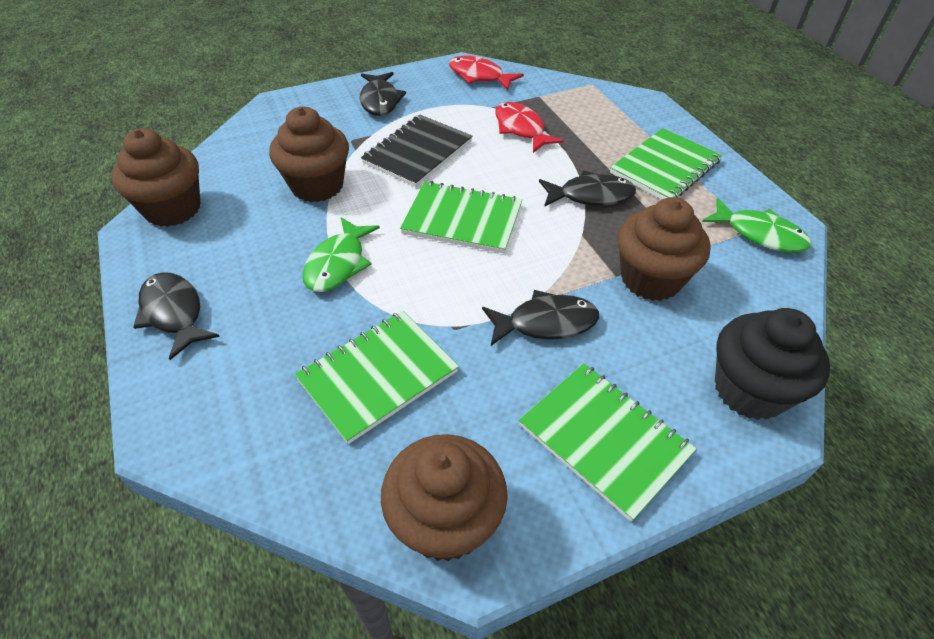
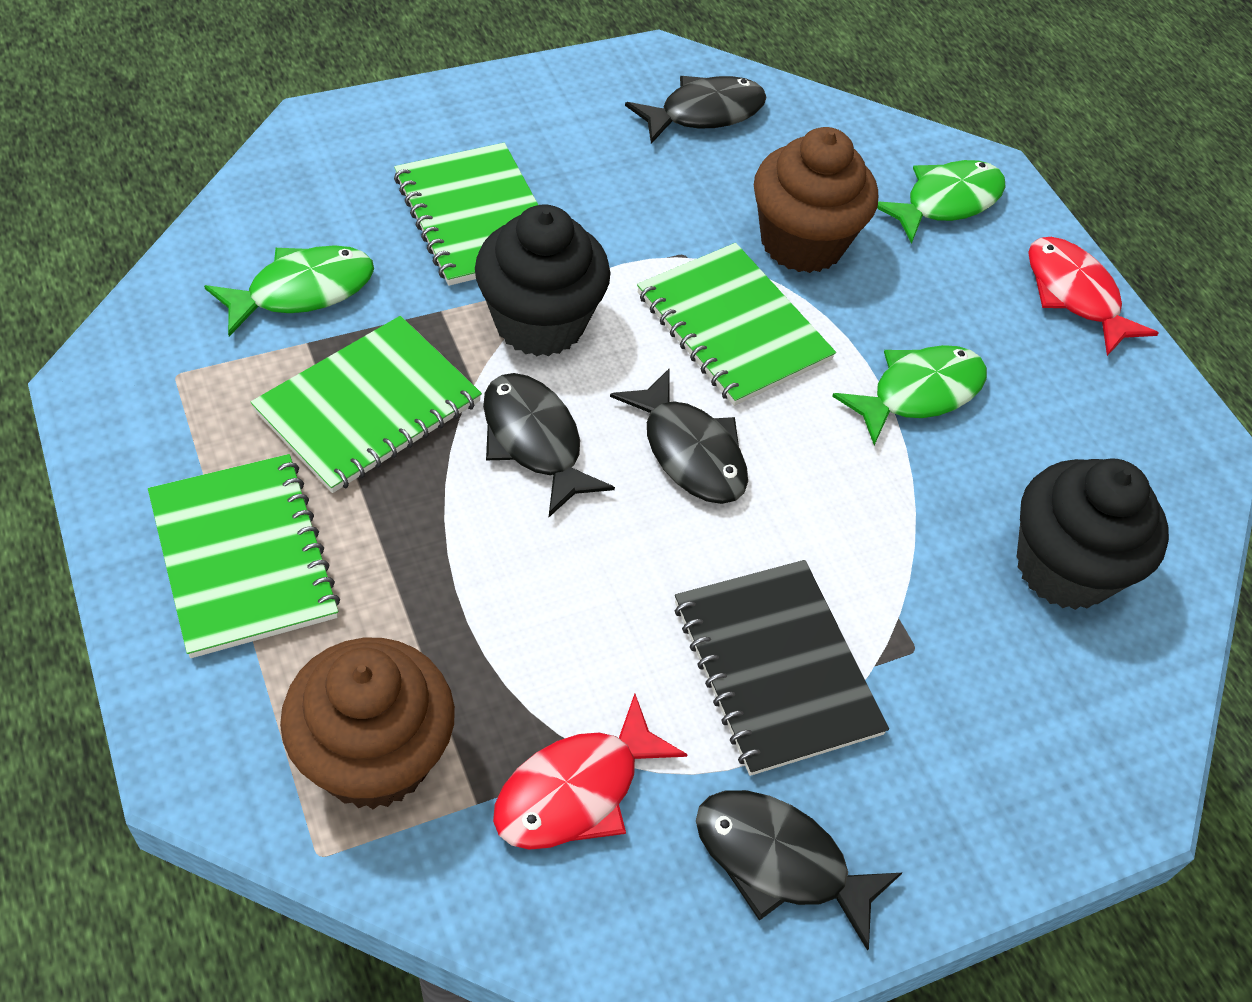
black cupcake: [715,308,830,420] = 1 -> [475,204,610,356] [1017,458,1169,610] = 2
brown cupcake: [111,128,200,227] [269,107,349,202] [381,434,508,562] [617,197,711,301] = 4 -> [280,638,455,809] [754,127,878,273] = 2
green fish: [302,217,380,292] [702,198,811,253] = 2 -> [204,245,374,336] [832,345,987,445] [877,160,1006,244] = 3

